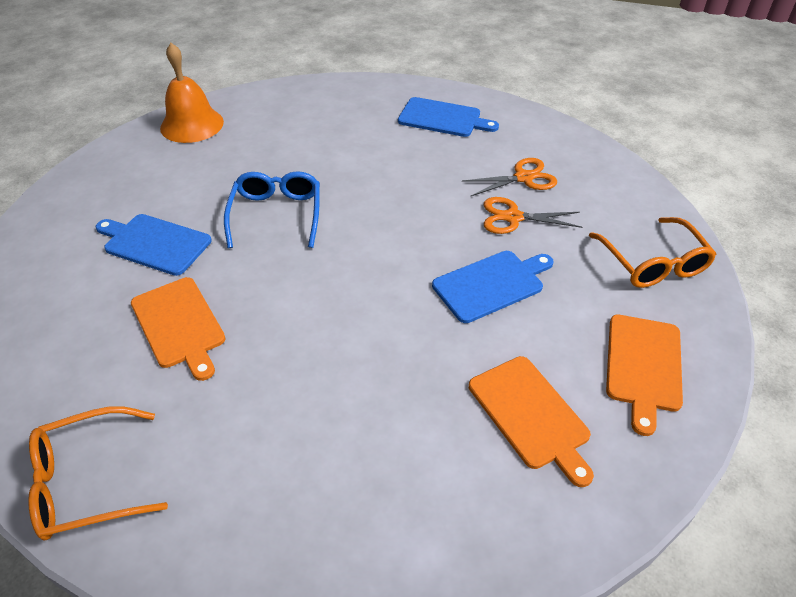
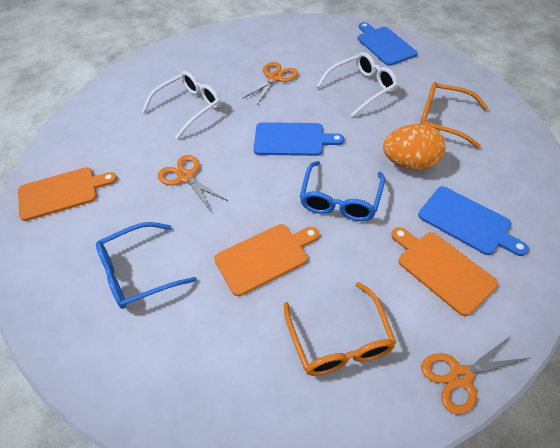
blue glasses: [224,171,320,248] = 1 -> [96,222,197,309] [300,161,385,221] = 2
orange bell: [160,43,224,143] = 1 -> none = 0
orange egg: none = 0 -> [383,124,446,170] = 1
orange scissors: [462,158,557,196] [484,197,582,234] = 2 -> [158,155,228,211] [242,62,298,104] [421,336,529,415] = 3
white glasses: none = 0 -> [142,71,221,139] [316,52,398,117] = 2

